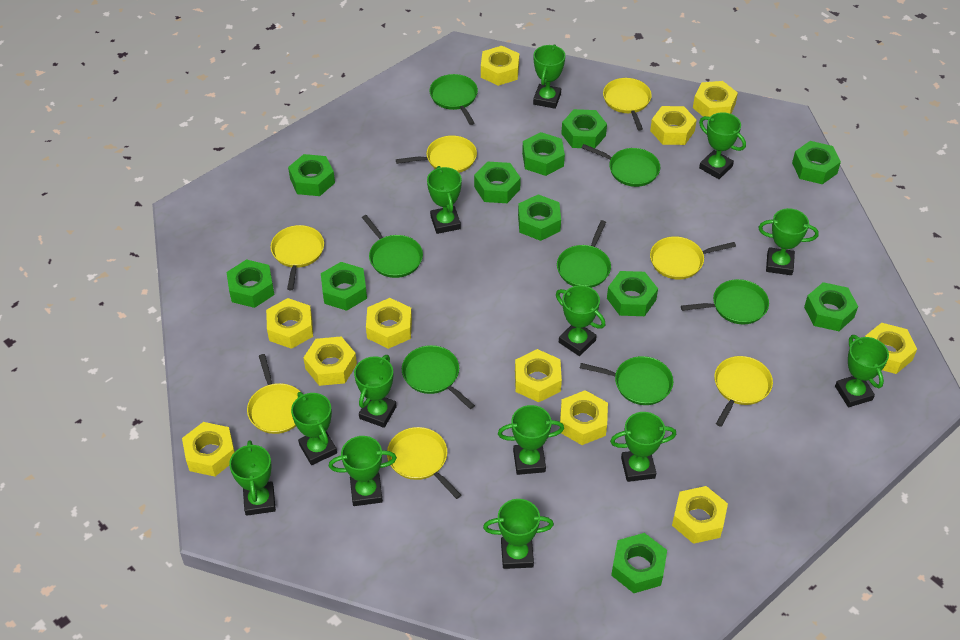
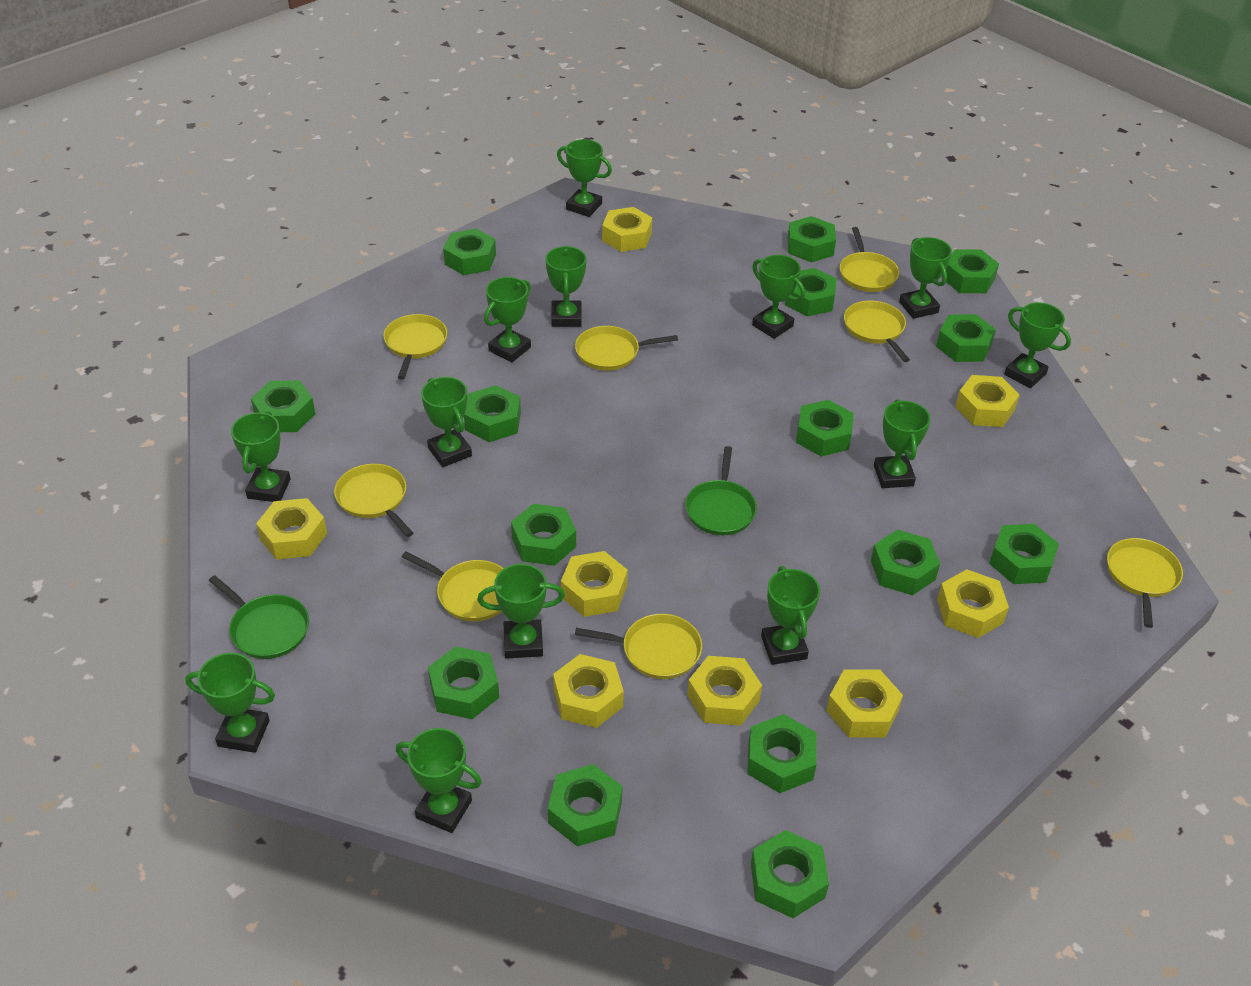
green nut: [226,259,274,308] [288,154,335,196] [321,262,367,311] [474,162,521,203] [518,194,561,241] [522,132,565,176] [561,109,607,148] [607,271,658,316] [611,533,667,593] [792,141,841,184] [804,282,858,331] = 11 -> [251,380,315,432] [428,646,499,719] [443,229,496,275] [464,385,521,442] [511,504,576,566] [548,764,623,847] [747,714,817,793] [751,830,829,918] [785,268,837,317] [787,216,836,262] [796,400,854,456] [871,530,940,595] [936,314,996,362] [946,249,999,293] [989,524,1059,584] = 15
green pan: [362,215,423,278] [402,345,475,409] [429,74,478,125] [557,220,611,288] [580,356,673,405] [582,144,660,187] [681,279,769,324] = 7 -> [209,575,309,659] [685,446,757,535] = 2
yellow nut: [182,422,235,477] [266,298,313,349] [303,337,357,386] [366,298,412,349] [481,46,519,86] [515,349,562,402] [560,390,608,445] [650,106,697,145] [672,486,728,544] [693,81,738,117] [865,323,917,374] = 11 -> [256,498,327,560] [553,654,624,728] [561,551,628,617] [602,207,652,252] [687,656,762,726] [826,669,903,737] [937,569,1009,638] [955,375,1019,427] = 8
yellow pan: [247,354,300,434] [271,225,324,290] [387,427,461,499] [396,136,477,173] [603,78,652,130] [650,236,736,279] [714,356,773,427] = 7 -> [334,464,413,537] [383,314,447,380] [402,551,504,622] [575,326,678,371] [575,614,702,679] [840,227,899,292] [844,300,910,362] [1107,538,1183,628] = 8

